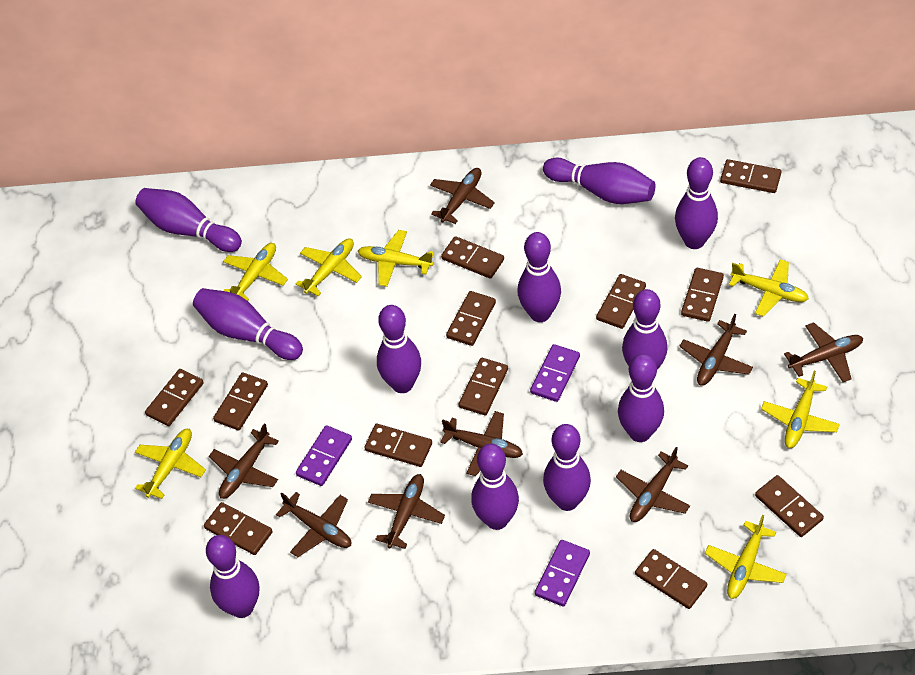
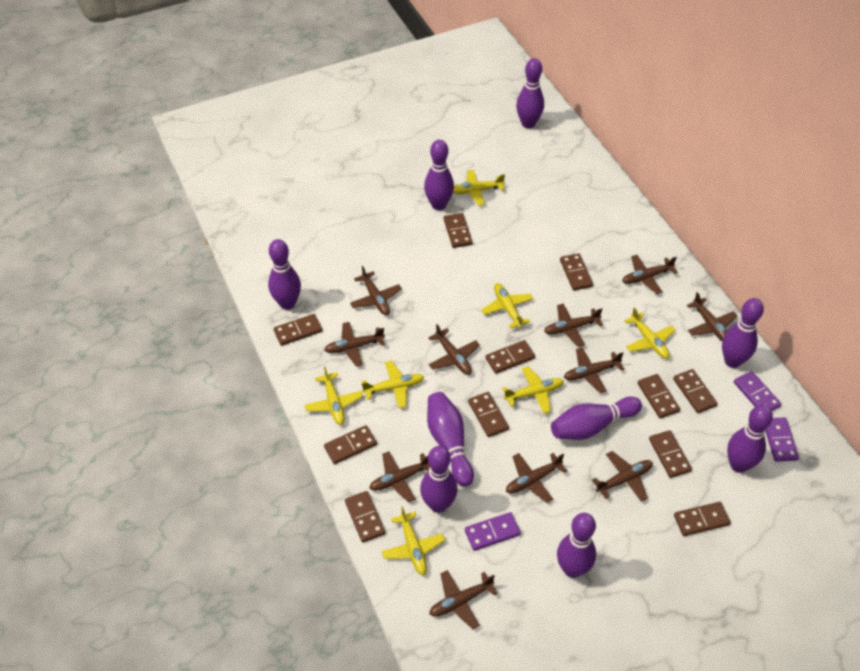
brown domino: [145,369,204,426] [204,502,273,555] [213,372,268,430] [364,424,432,467] [441,236,504,279] [446,291,496,346] [459,358,508,415] [596,274,646,329] [635,549,707,609] [681,268,724,322] [720,159,781,193] [755,475,824,537] = 12 -> [274,314,322,346] [324,425,377,464] [345,491,385,543] [444,213,473,248] [468,392,509,437] [485,340,535,374] [560,253,593,291] [638,374,680,418] [649,430,692,478] [673,369,718,413] [674,502,731,536] = 11
brown plane: [209,423,279,499] [276,492,351,557] [368,474,445,549] [430,168,495,224] [440,411,523,476] [616,447,690,522] [679,314,753,386] [784,322,863,382] = 8 -> [324,322,385,367] [350,266,402,315] [369,451,430,503] [428,324,480,375] [429,570,498,629] [506,453,567,503] [544,304,603,347] [564,347,624,393] [592,451,653,502] [622,255,678,294] [687,292,737,341] = 11
purple bowling pin: [135,188,242,252] [193,288,303,360] [206,535,259,618] [377,305,421,393] [471,444,519,530] [517,232,561,322] [543,158,655,204] [543,424,591,511] [618,353,664,442] [622,289,667,370] [675,157,718,249] = 11 -> [268,239,301,310] [420,446,457,513] [424,140,454,210] [427,392,474,487] [516,58,544,129] [551,397,642,440] [557,513,596,578] [722,298,764,368] [727,405,773,473] = 9

